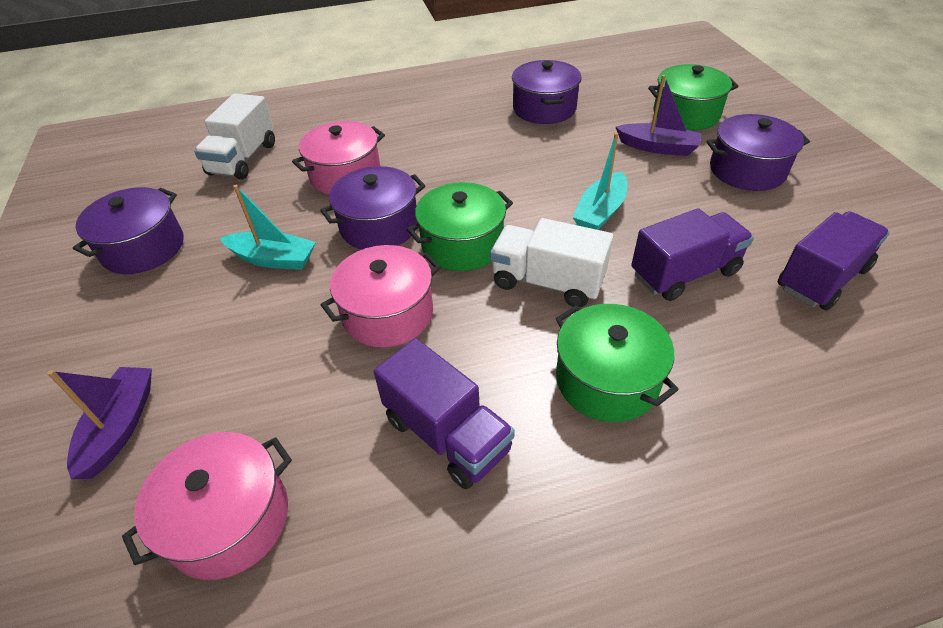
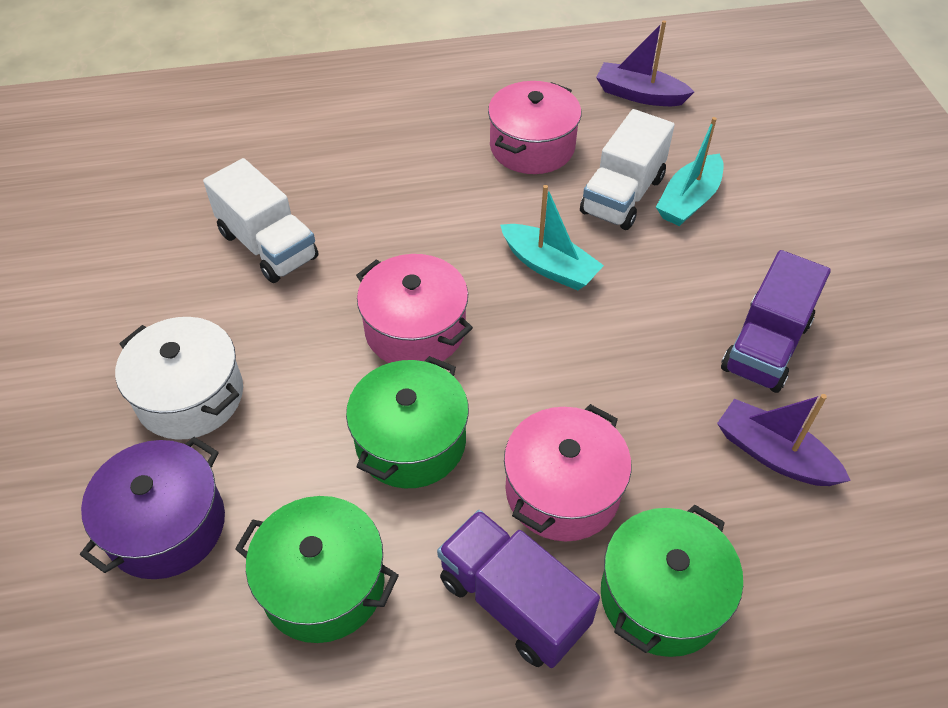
purple pot: [73,187,184,274] [320,166,426,250] [512,60,582,124] [706,114,810,191] = 4 -> [80,437,225,579] = 1
purple truck: [374,338,515,489] [631,208,754,301] [778,211,890,310] = 3 -> [437,510,600,668] [721,250,831,393] = 2
white pot: none = 0 -> [115,317,243,440] = 1

